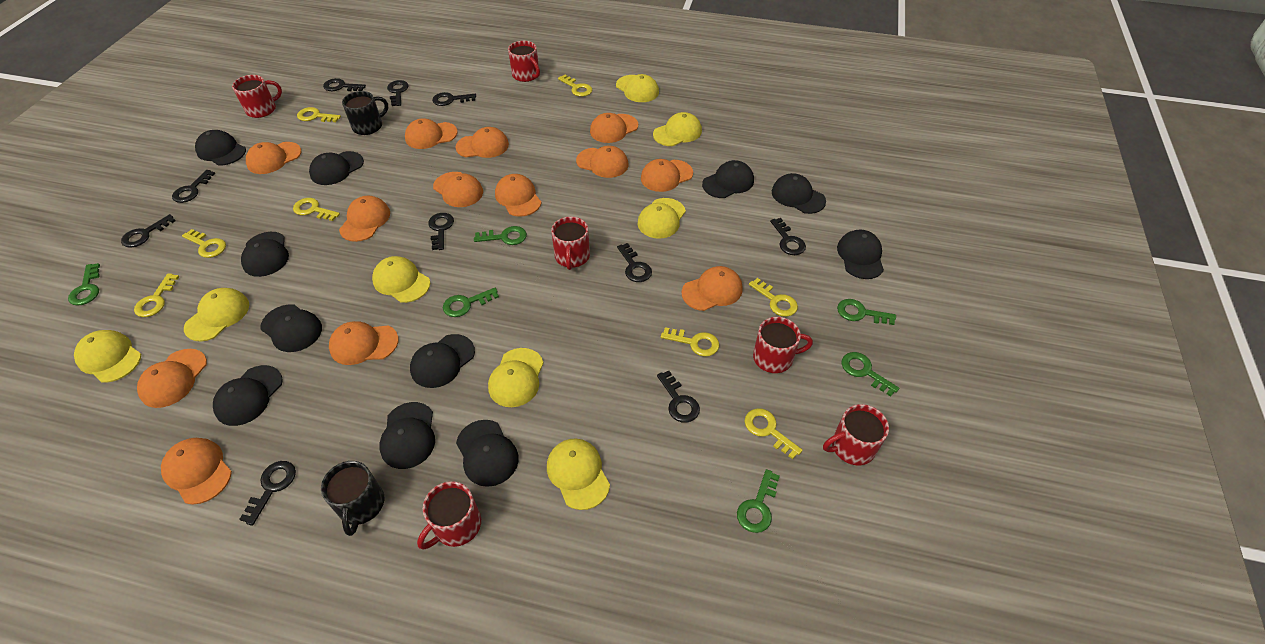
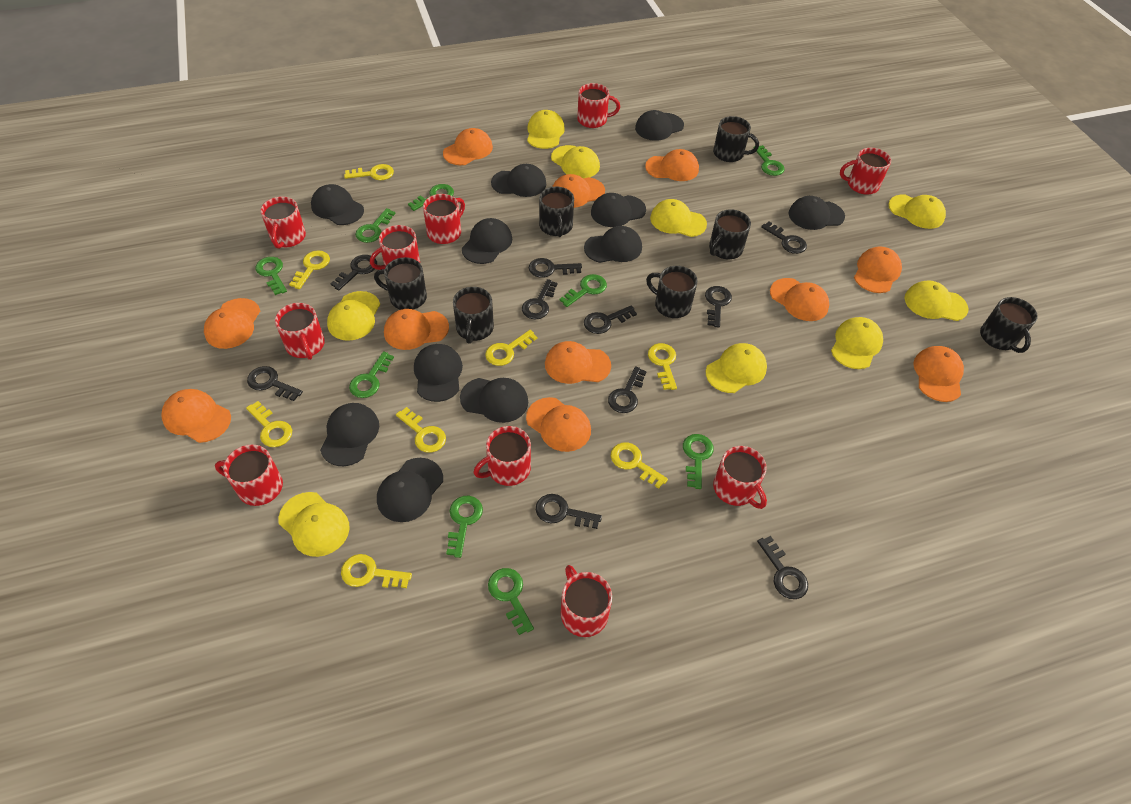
black mug: [321,461,384,536] [342,91,388,135] = 2 -> [374,257,427,310] [453,287,494,344] [539,187,574,237] [646,266,698,318] [709,209,751,259] [713,116,759,162] [980,297,1038,353] = 7
green key: [68,263,100,306] [443,288,499,317] [474,226,527,245] [737,469,780,533] [837,299,896,325] [842,352,899,397] = 6 -> [255,257,287,295] [349,351,394,398] [355,208,395,243] [408,184,454,211] [446,496,483,558] [488,568,534,635] [560,274,607,307] [683,434,714,489] [754,145,785,176] = 9
orange cap: [137,349,207,408] [161,438,232,504] [246,142,301,174] [329,321,398,365] [339,196,390,242] [405,118,458,149] [433,172,483,207] [455,127,509,158] [495,174,541,217] [576,146,629,178] [590,113,638,143] [641,159,693,192] [682,266,743,311] = 13 -> [161,389,231,443] [204,298,260,349] [384,309,449,350] [443,128,493,165] [526,397,591,452] [545,341,611,384] [552,174,605,208] [645,149,699,181] [770,278,829,321] [854,246,902,293] [913,346,964,402] = 11
red mug: [232,75,282,118] [417,481,481,550] [508,41,540,82] [551,216,590,270] [753,317,813,373] [823,404,889,465] = 6 -> [215,444,283,506] [260,197,306,249] [275,303,325,360] [370,225,420,270] [423,194,465,244] [474,426,531,486] [561,565,612,637] [577,83,620,128] [713,446,767,509] [840,148,891,195] = 10
yellow cap: [74,330,141,383] [184,288,249,341] [372,256,430,303] [488,348,544,407] [547,439,610,510] [616,74,659,102] [638,198,686,239] [653,112,702,146] = 8 -> [278,492,349,557] [327,291,380,341] [527,110,565,149] [551,145,600,178] [650,199,707,237] [706,343,767,393] [831,317,883,369] [888,195,946,229] [904,280,969,321] = 9

